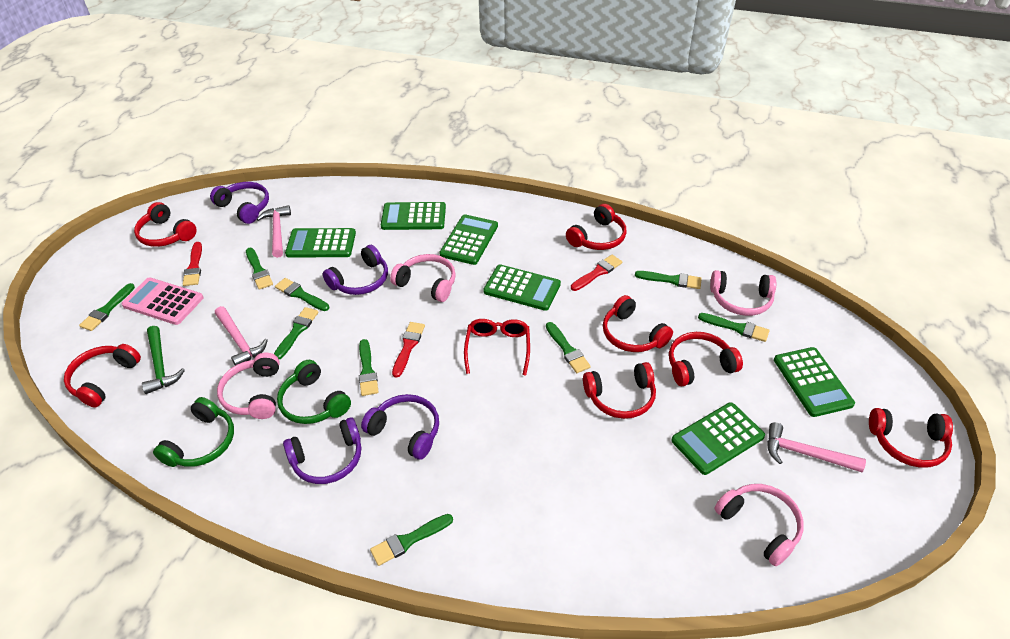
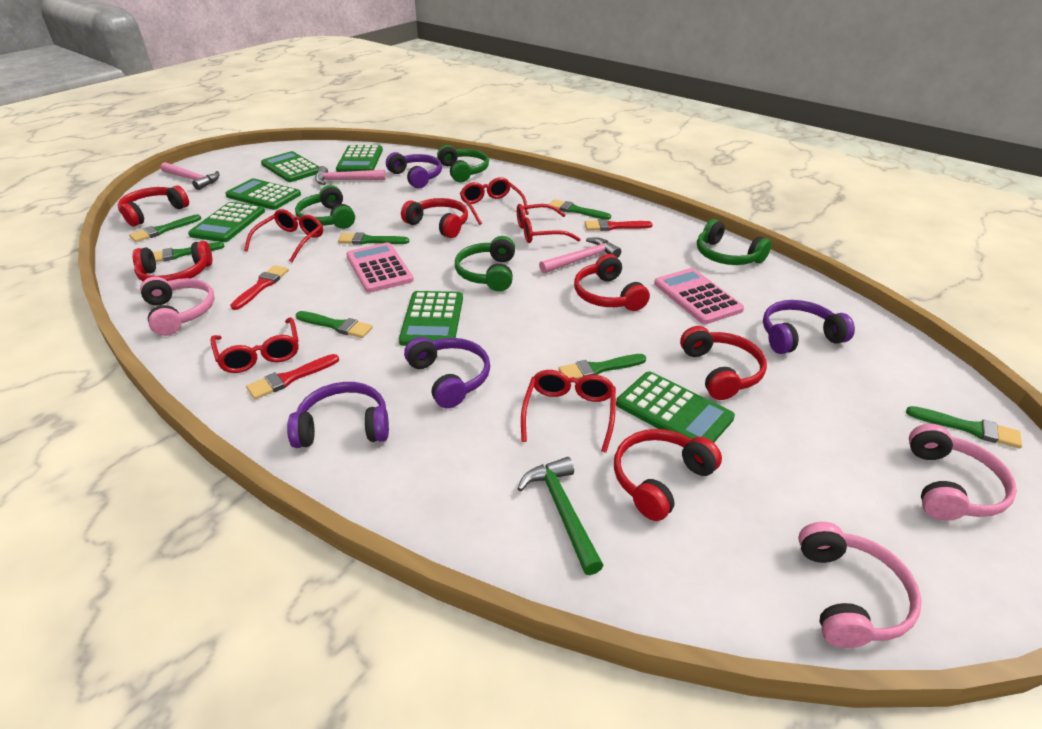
green brush: [79,283,135,331] [246,248,273,290] [274,307,319,359] [275,278,329,311] [359,339,378,396] [370,514,453,566] [546,322,591,373] [635,271,702,289] [698,313,770,342] = 9 -> [129,214,201,242] [153,242,224,262] [296,311,373,338] [338,232,409,245] [549,199,611,220] [558,354,646,379] [906,406,1022,448] = 7
green headphones: [153,397,234,467] [277,360,351,424] = 2 -> [295,185,355,229] [437,145,489,182] [455,236,515,291] [697,219,772,265] = 4
pink calculator: [121,277,204,325] = 1 -> [346,242,414,293] [654,268,744,324] = 2
pink headphones: [217,353,280,419] [390,254,456,302] [710,270,776,316] [714,484,804,566] = 4 -> [140,277,215,336] [798,522,922,648] [909,424,1017,520] = 3
red glasses: [464,319,530,375] = 1 -> [210,317,299,373] [244,209,323,262] [460,177,529,225] [517,204,581,243] [521,370,616,453] = 5
red headphones: [64,344,141,408] [134,202,197,247] [566,204,626,250] [583,362,656,419] [603,295,673,352] [669,332,743,386] [869,408,953,467] = 7 -> [118,186,189,227] [133,241,212,281] [401,198,468,238] [574,254,650,311] [614,429,722,521] [680,326,767,400] = 6

